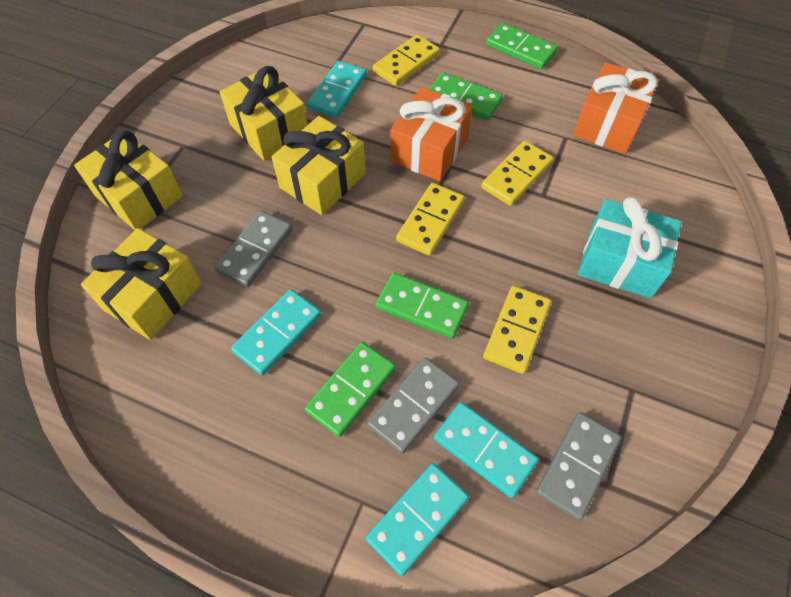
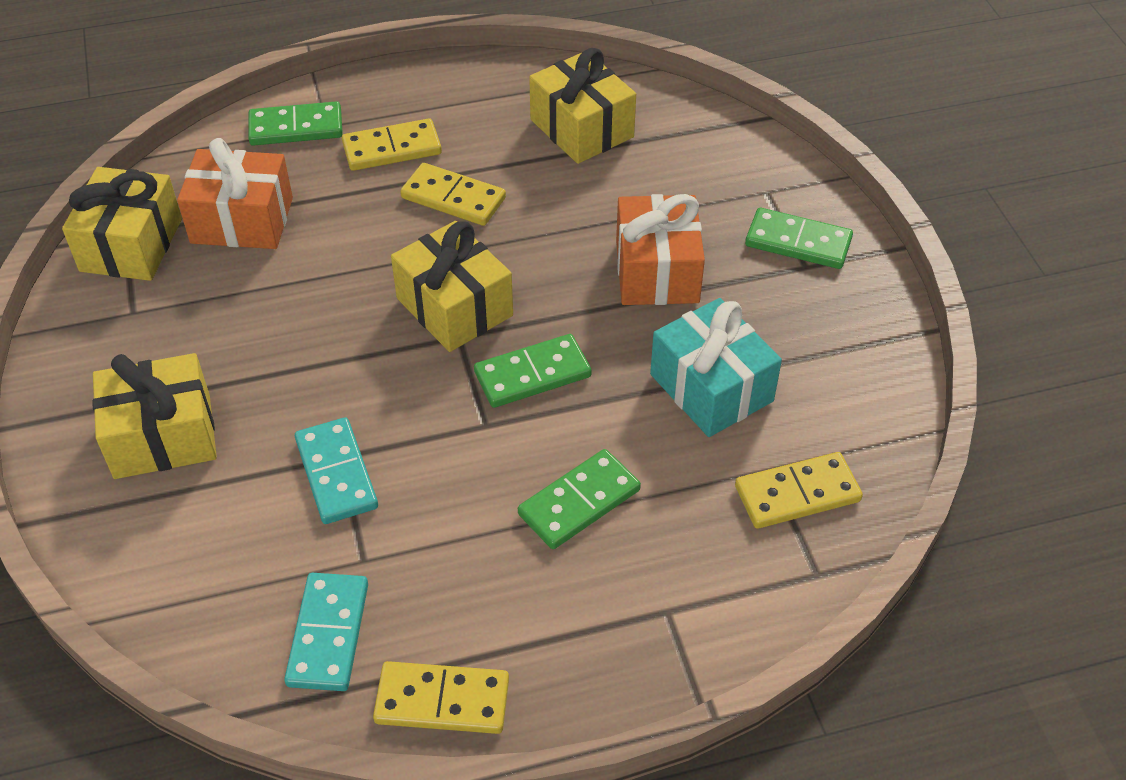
grey domino: [214,210,293,287] [368,357,460,454] [536,412,622,520] = 3 -> none = 0
turquoise domino: [231,289,322,376] [307,61,367,118] [366,463,469,576] [434,402,539,498] = 4 -> [284,573,368,691] [295,417,378,524] = 2

